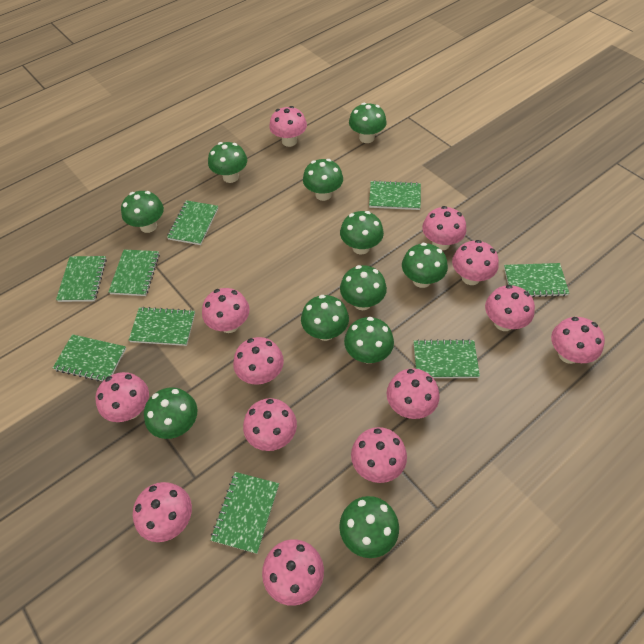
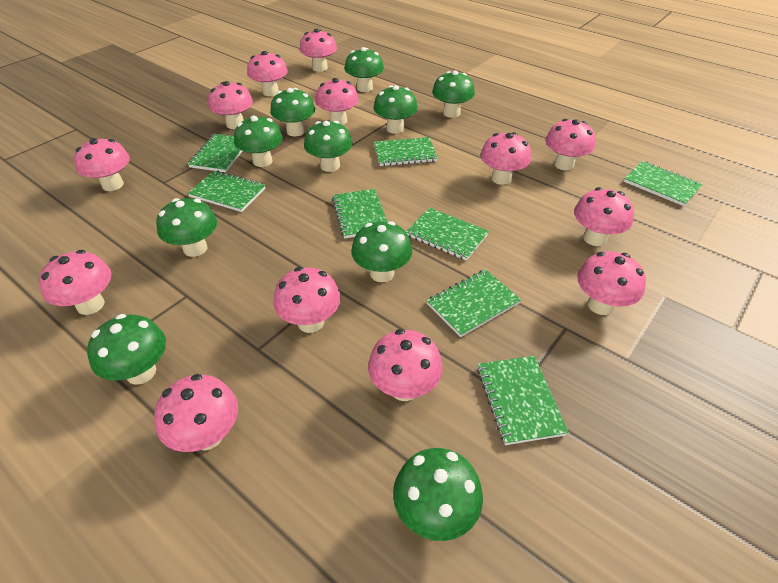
green mushroom: [121,191,164,233] [144,387,198,439] [208,142,247,183] [301,295,349,341] [303,159,343,201] [339,496,399,558] [340,211,384,255] [340,265,387,310] [344,317,394,364] [349,103,387,143] [402,243,448,288] = 11 -> [87,314,166,385] [156,198,217,257] [234,115,283,167] [270,88,315,136] [304,121,353,172] [344,47,384,92] [351,221,412,282] [373,85,418,134] [393,448,483,541] [432,71,475,118] = 10
green notebook: [53,334,126,382] [56,256,107,302] [108,249,160,296] [129,307,195,346] [167,200,218,245] [210,472,279,554] [369,180,421,210] [414,339,480,378] [504,263,569,297] = 9 -> [188,134,242,173] [188,171,266,212] [332,189,387,238] [374,137,438,166] [406,208,489,261] [427,269,521,337] [477,356,569,445] [624,161,702,206] = 8

